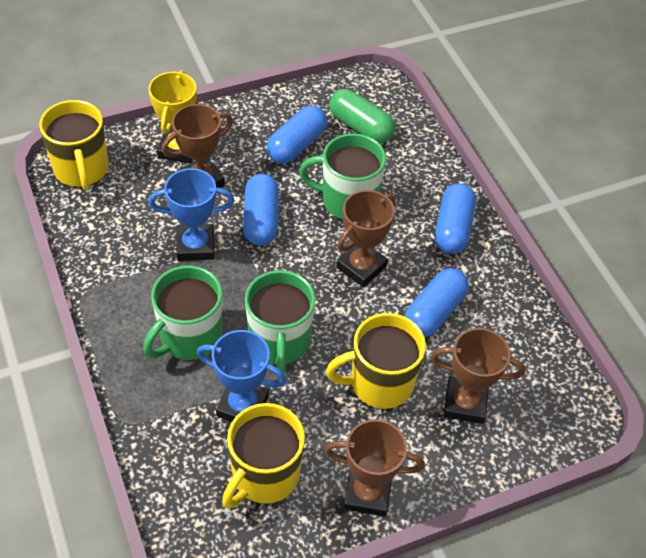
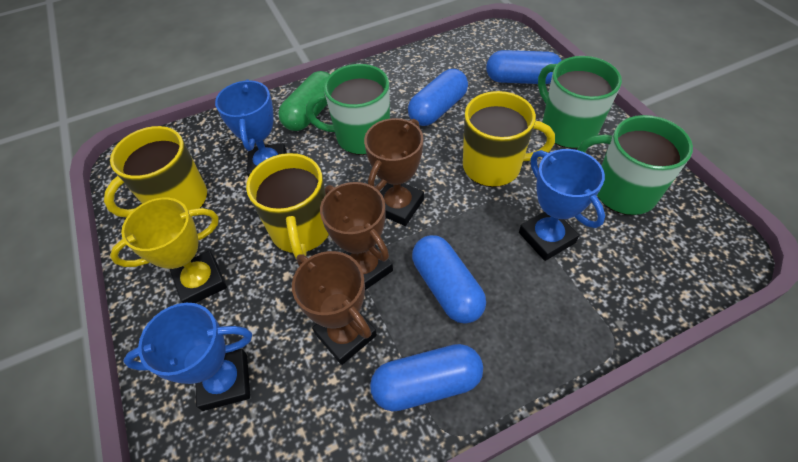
blue trophy: [148,168,235,261] [197,330,286,422] = 2 -> [123,303,252,411] [215,79,287,177] [519,149,605,261] = 3
brown trophy: [161,104,233,188] [324,419,425,517] [336,190,396,287] [431,328,526,424] = 4 -> [292,251,377,365] [320,182,393,290] [364,118,424,226] = 3

